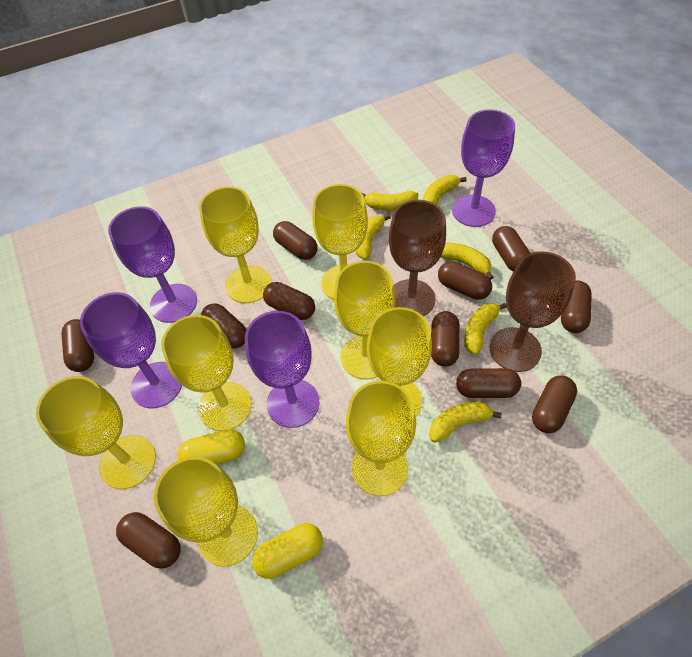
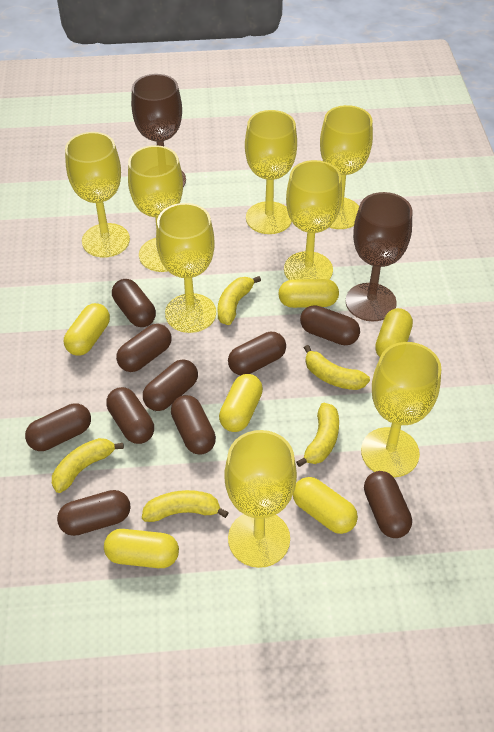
brown capsule: [62,319,94,372] [116,512,181,569] [201,303,247,349] [263,282,315,320] [273,221,317,260] [431,311,460,367] [438,261,492,300] [456,368,521,398] [492,226,530,272] [532,375,577,433] [561,280,592,333] = 11 -> [25,403,91,451] [57,490,131,536] [106,387,154,444] [112,279,156,327] [116,324,172,372] [143,359,198,411] [171,395,216,455] [228,332,286,375] [300,305,360,345] [364,471,412,538] = 10
purple goblet: [80,292,182,408] [108,206,197,323] [245,311,319,428] [452,109,515,227] = 4 -> none = 0
yellow banana: [356,214,391,259] [361,191,418,210] [423,175,467,205] [429,402,502,443] [441,242,494,280] [464,303,507,355] = 6 -> [52,438,124,493] [142,490,229,522] [218,276,261,325] [296,403,339,467] [304,345,370,390] = 5
yellow capsule: [178,429,245,464] [252,523,323,579] = 2 -> [64,303,110,355] [104,529,179,568] [219,374,263,432] [278,279,339,308] [293,477,358,534] [375,308,413,357] = 6

